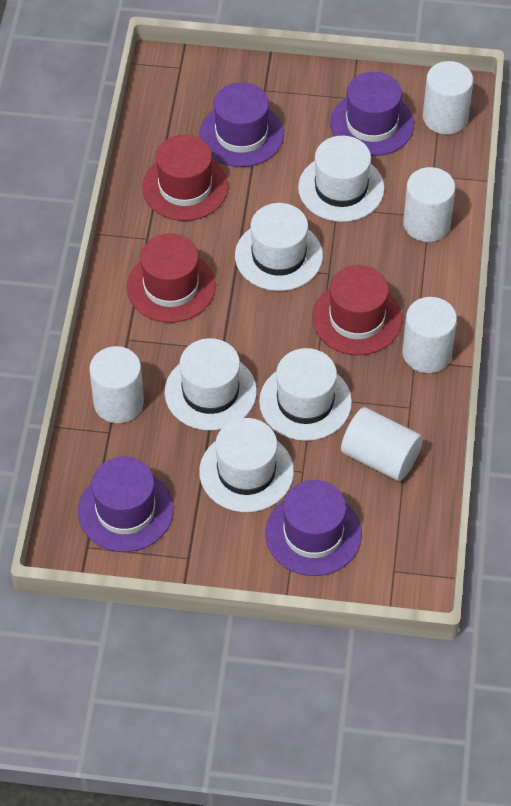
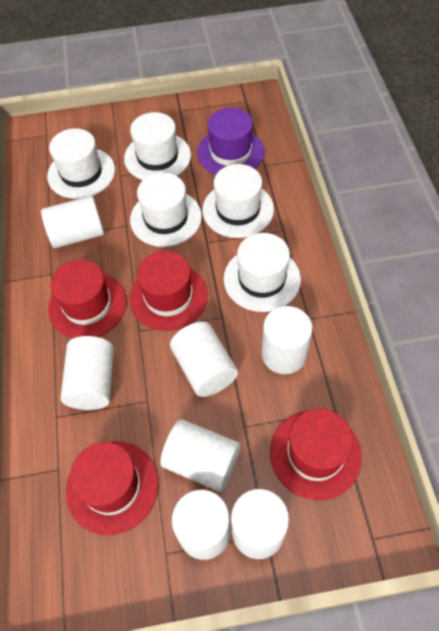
purple hat: [78,457,174,552] [199,82,284,167] [265,480,362,576] [330,72,414,156] = 4 -> [197,107,264,175] = 1
red hat: [127,234,216,323] [142,135,228,221] [312,265,402,355] = 3 -> [48,259,127,338] [66,441,159,535] [130,251,208,331] [270,408,362,500] = 4
white cylinder: [90,346,144,423] [341,407,423,481] [402,297,457,373] [403,167,455,242] [423,61,473,134] = 5 -> [41,196,104,248] [60,336,114,410] [160,419,240,492] [170,322,238,397] [172,490,231,560] [231,489,289,559] [262,306,313,374] = 7

